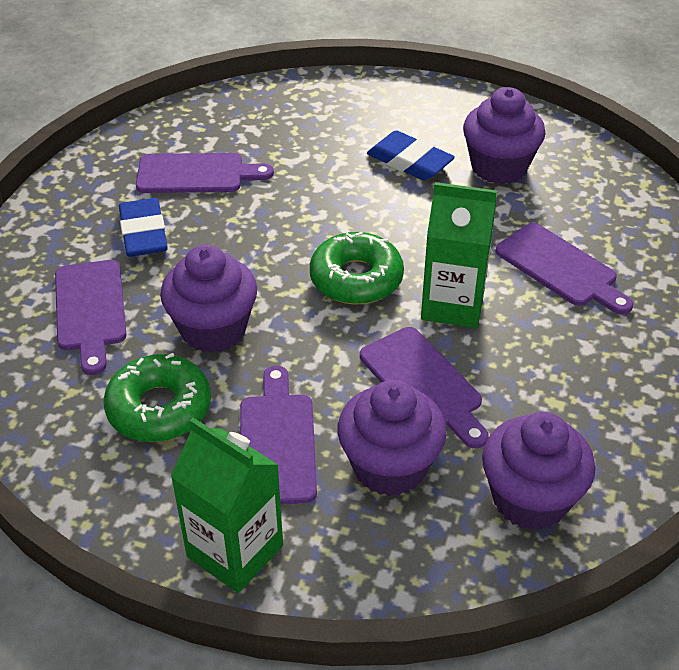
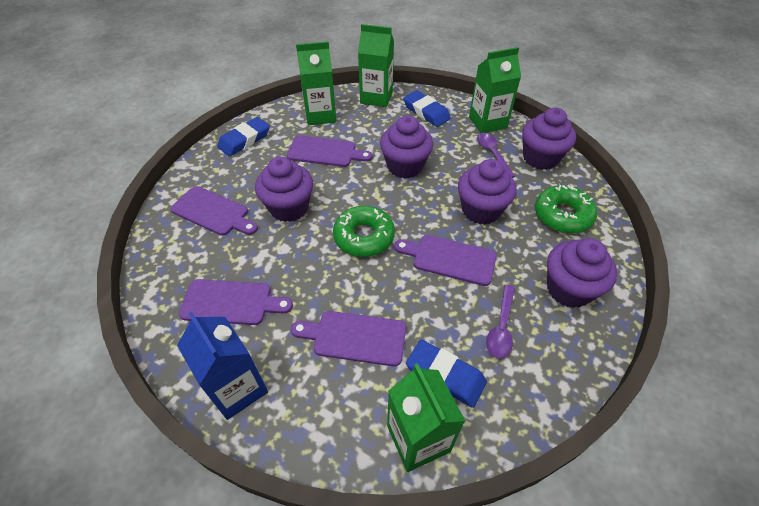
blue carton: none = 0 -> [177,312,268,420] = 1
blue eraser: [119,198,168,257] [367,130,455,181] = 2 -> [217,117,270,157] [403,90,451,127] [406,339,487,408] = 3
green carton: [170,418,283,593] [421,182,497,328] = 2 -> [296,41,336,125] [358,24,394,107] [387,363,465,472] [469,47,521,133] = 4
purple cupcake: [160,245,257,353] [337,380,447,496] [463,87,546,184] [482,412,595,530] = 4 -> [255,157,313,222] [380,116,433,179] [458,159,517,225] [522,108,576,170] [547,238,617,308] = 5
purple spoon: none = 0 -> [477,133,515,178] [486,284,515,359] = 2

